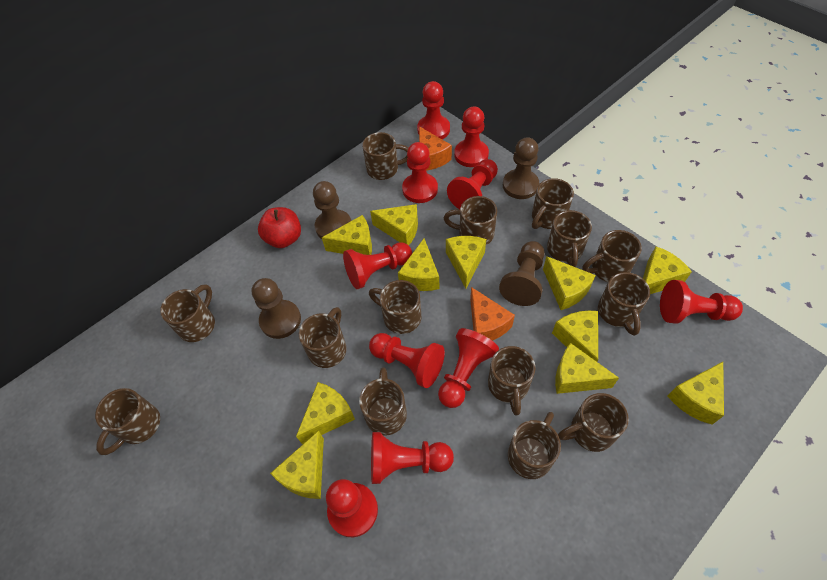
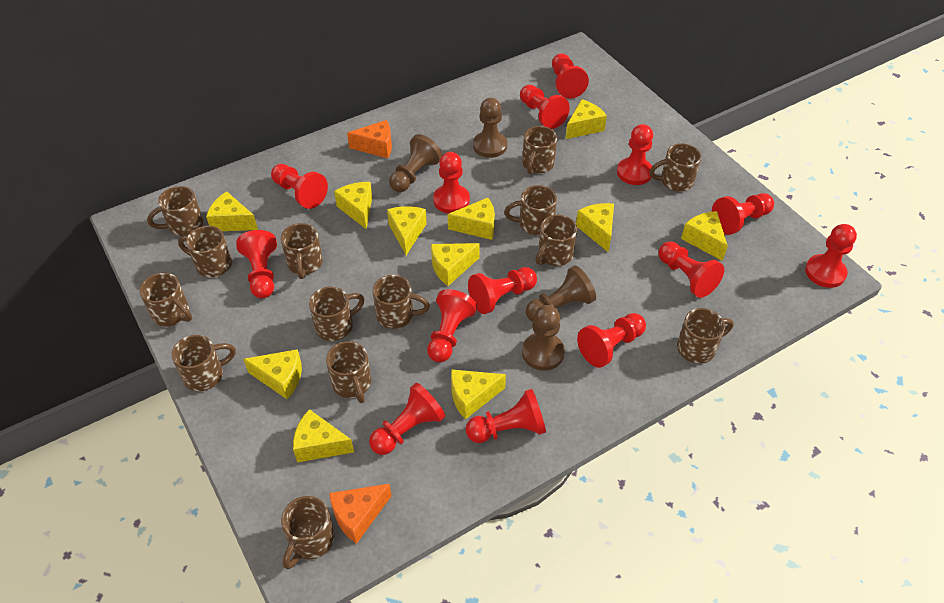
red apple: [258,207,301,248] = 1 -> none = 0
red pawn: [326,479,378,537] [343,242,412,289] [369,333,445,388] [371,432,454,484] [402,142,438,203] [417,81,450,139] [438,328,499,408] [447,159,498,209] [454,106,489,167] [660,280,743,324] = 10 -> [236,230,277,298] [271,164,328,209] [369,383,445,455] [427,289,477,362] [433,152,470,213] [466,389,546,443] [468,267,537,314] [520,85,570,129] [552,53,589,99] [577,313,646,368] [617,124,653,185] [658,241,724,298] [712,193,774,235] [805,224,857,288] = 14

